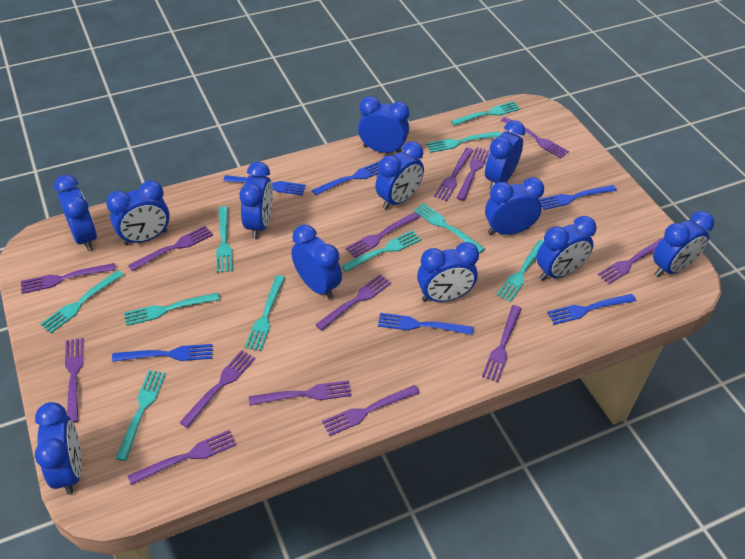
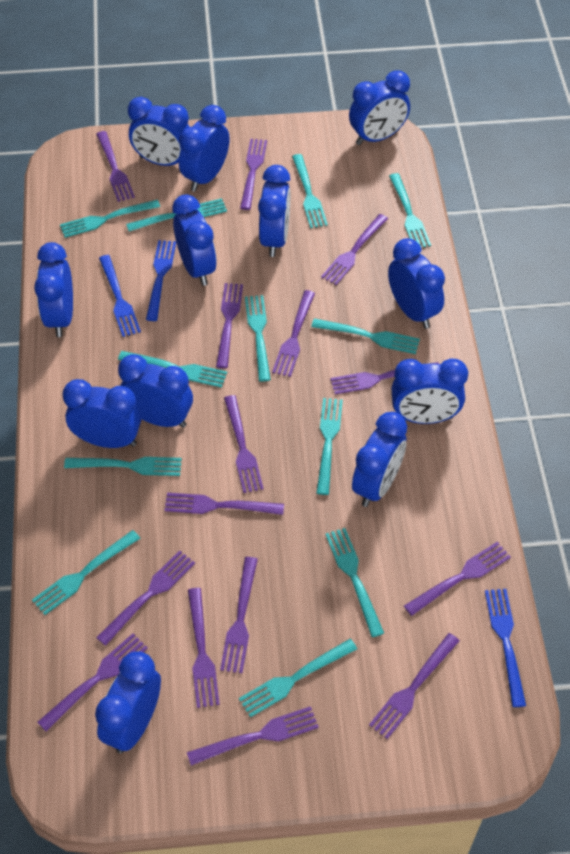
blue fork: [112,344,213,362] [223,175,306,195] [312,161,380,195] [378,313,473,335] [539,185,617,210] [547,294,636,325] = 6 -> [99,255,141,337] [146,240,176,321] [485,589,526,707] = 3
purple fork: [21,263,116,294] [65,338,84,423] [128,226,213,271] [128,430,236,485] [179,350,255,428] [249,380,351,406] [315,274,391,331] [322,385,419,436] [345,212,420,258] [434,148,474,201] [457,147,490,201] [482,305,522,382] [501,117,569,158] [598,238,662,284] = 14 -> [37,633,148,732] [96,131,135,202] [96,550,195,646] [164,493,284,515] [187,706,319,766] [188,588,220,708] [216,283,243,368] [220,557,258,673] [224,395,264,493] [240,139,267,210] [272,290,315,377] [321,214,388,285] [330,362,439,394] [369,633,460,739] [404,542,511,616] = 15
turquoise fork: [40,270,124,333] [115,370,166,461] [124,293,220,326] [216,206,233,272] [245,275,285,351] [342,230,421,272] [413,203,485,254] [426,131,501,153] [451,101,521,126] [497,240,544,302] = 10 -> [32,530,140,615] [60,200,160,238] [64,457,182,476] [118,351,227,388] [126,198,227,231] [239,639,357,717] [245,295,271,382] [292,154,328,228] [311,318,420,354] [316,398,343,495] [325,528,384,637] [389,173,431,247] = 12

